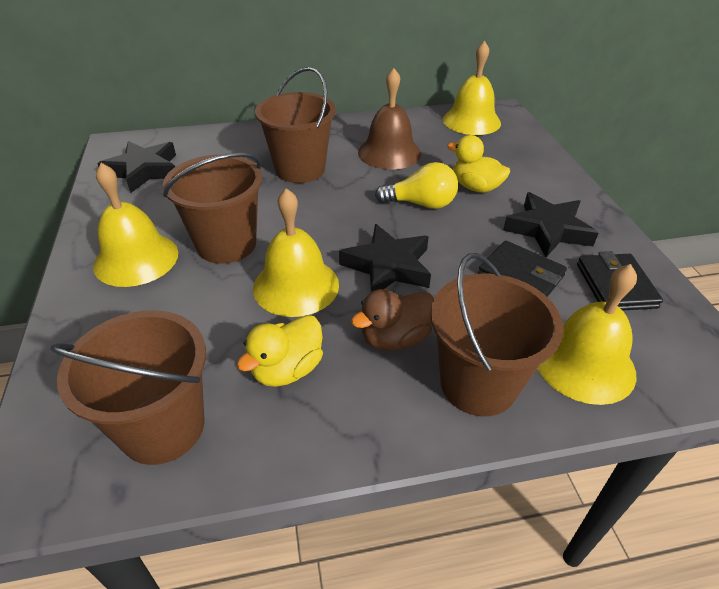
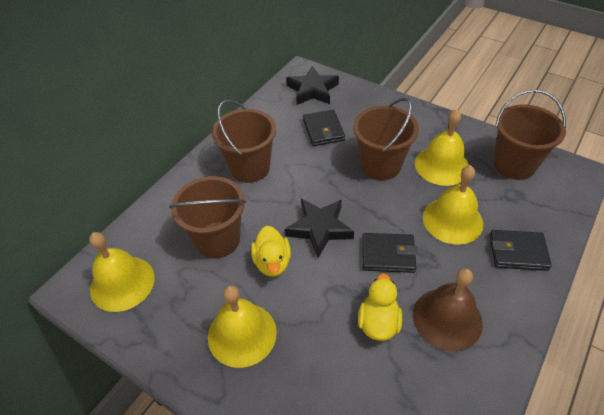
black star: [97,141,176,193] [339,224,431,292] [503,192,598,257] = 3 -> [285,198,354,258] [286,66,339,105] = 2
black wallet: [478,241,567,297] [577,251,663,310] = 2 -> [303,110,345,146] [362,233,417,273] [490,230,552,271] = 3
brown duck: [351,289,434,351] = 1 -> none = 0
yellow light bulb: [375,162,458,209] = 1 -> none = 0

